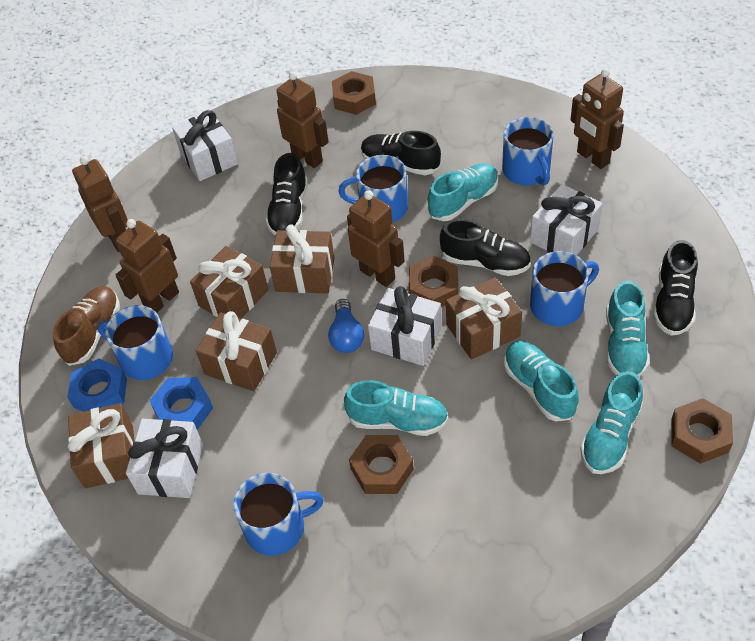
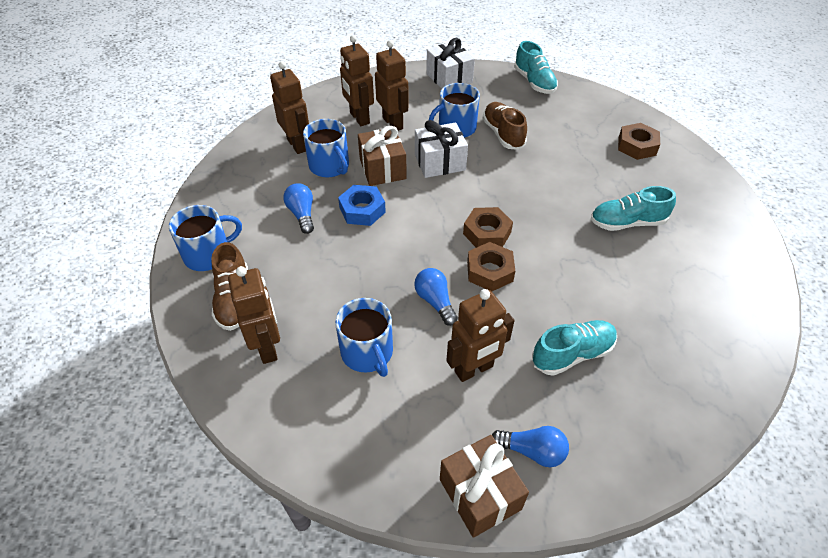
black shoe: [266,153,308,236] [361,131,441,175] [440,219,531,276] [653,240,698,336] = 4 -> none = 0
blue light bulb: [328,299,364,353] = 1 -> [283,183,314,234] [414,268,458,326] [492,426,569,467] = 3
blue mug: [98,305,173,380] [233,473,324,556] [338,155,408,222] [502,117,554,186] [530,251,599,326] = 5 -> [169,205,242,271] [303,119,349,177] [335,298,393,377] [429,83,480,138] = 4
blue nut: [67,358,127,412] [150,377,213,430] = 2 -> [338,185,386,226] = 1
brown gift: [68,403,135,488] [190,246,269,319] [196,311,277,391] [269,225,335,293] [446,277,522,360] = 5 -> [358,126,407,186] [440,435,529,538] = 2
brown nut: [332,71,376,115] [349,435,414,494] [408,256,458,307] [671,398,733,464] = 4 -> [463,207,513,248] [467,242,515,291] [618,123,660,160] = 3
brown shoe: [53,286,120,366] = 1 -> [211,242,248,331] [482,102,527,150] = 2
turquoise shoe: [344,380,448,436] [428,163,498,221] [504,341,579,421] [580,371,643,474] [606,281,650,377] = 5 -> [514,41,558,94] [532,320,617,376] [591,186,676,231] = 3
white gift: [126,419,203,498] [172,110,238,181] [368,286,442,366] [530,184,603,256] = 4 -> [415,120,468,178] [426,38,475,89] = 2

